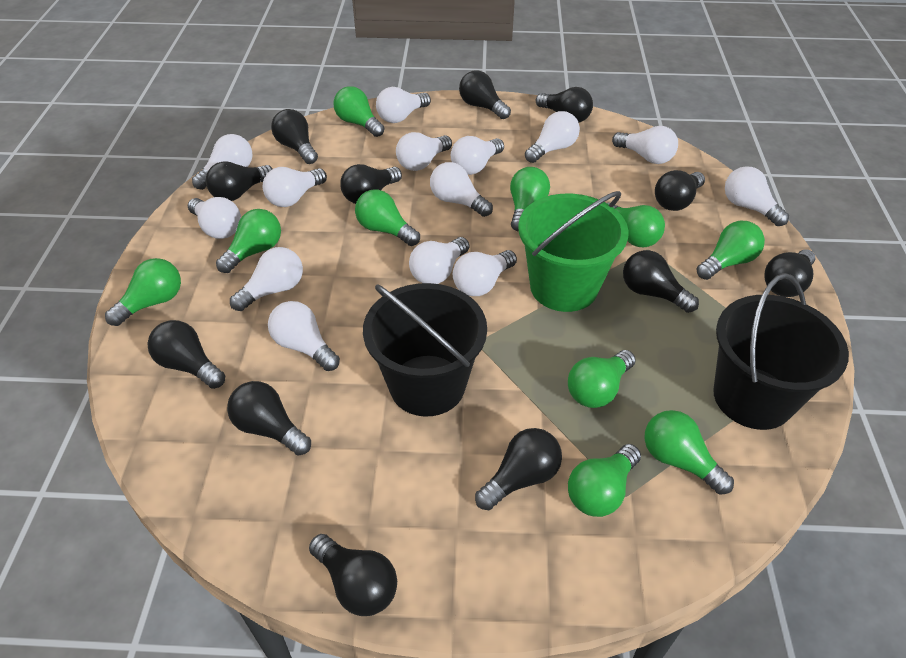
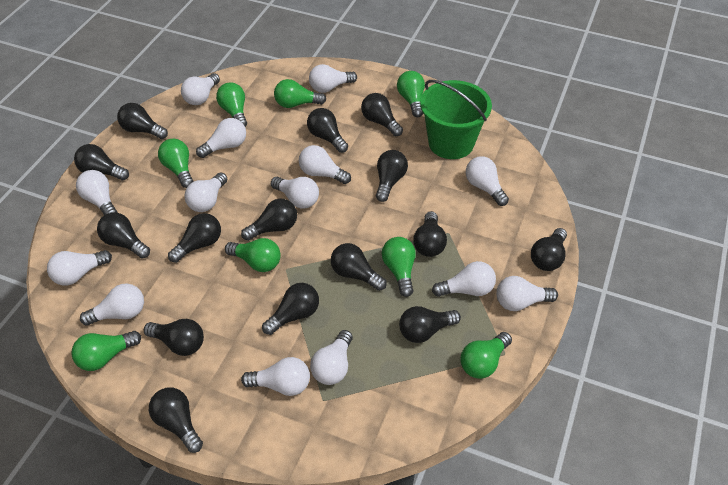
black bucket: [363,283,487,417] [713,273,849,430] = 2 -> none = 0
black light bulb: [147,320,225,389] [206,161,273,201] [227,381,311,455] [271,109,318,164] [309,534,397,616] [340,164,402,204] [459,71,511,119] [475,428,562,510] [536,87,593,123] [623,250,699,313] [655,170,705,211] [764,249,816,297] = 12 -> [74,144,129,181] [97,212,150,258] [117,103,168,139] [144,319,204,356] [149,388,203,453] [168,213,221,263] [241,199,297,241] [262,283,319,335] [307,108,348,153] [331,243,387,291] [361,93,403,136] [376,150,408,202] [399,306,461,343] [413,211,447,257] [531,228,567,271] = 15
green light bulb: [105,258,181,326] [216,209,281,273] [333,86,384,137] [355,190,420,246] [510,167,550,232] [568,350,636,408] [568,444,641,517] [607,203,665,247] [644,410,734,494] [697,221,765,280] = 10 -> [71,331,141,371] [158,139,193,188] [216,83,247,127] [225,238,281,272] [274,79,326,108] [382,237,416,297] [397,71,425,117] [461,332,512,379] = 8

